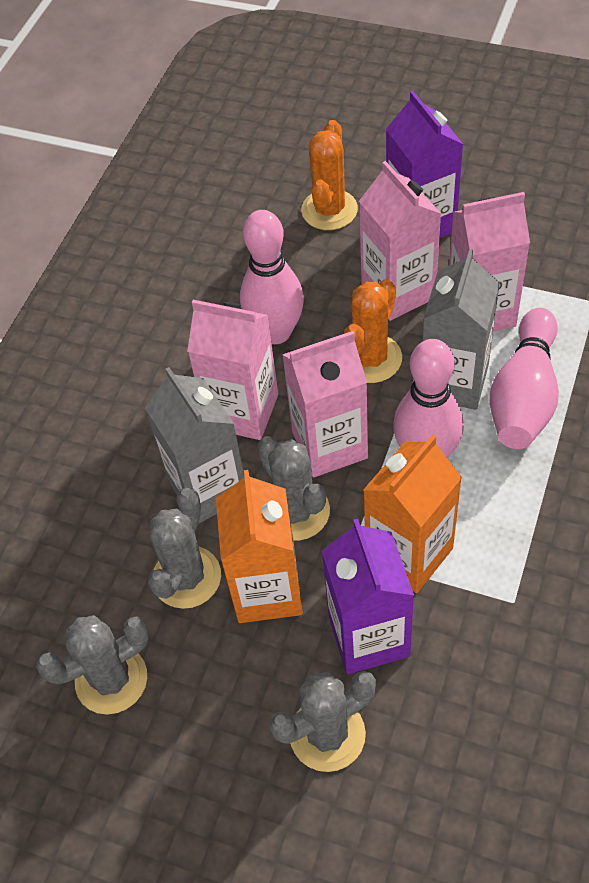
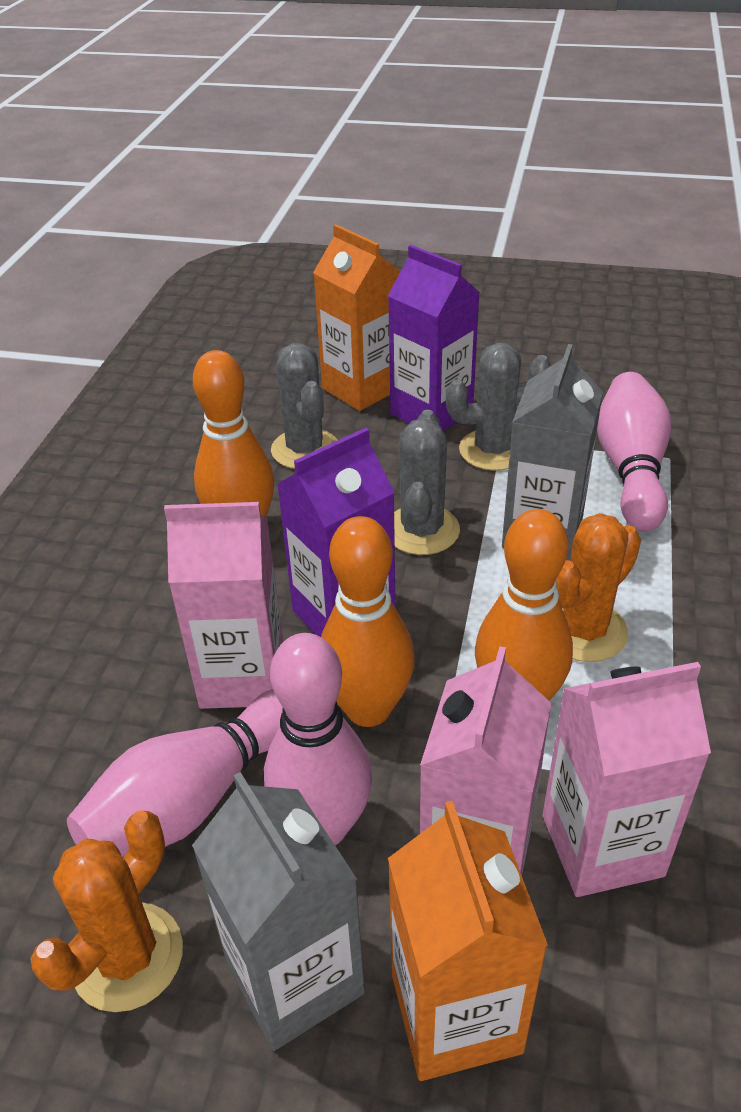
grey cactus: [36,615,149,715] [148,488,221,609] [257,436,330,541] [269,671,376,772] = 4 -> [271,343,338,469] [394,410,460,555] [446,343,551,471] = 3
orange bowling pin: none = 0 -> [193,350,274,517] [321,516,415,727] [475,509,573,700] = 3
pink carton: [187,300,278,440] [282,331,368,478] [359,161,441,321] [449,192,530,332] = 4 -> [164,502,284,709] [420,646,552,875] [543,662,711,897] = 3

